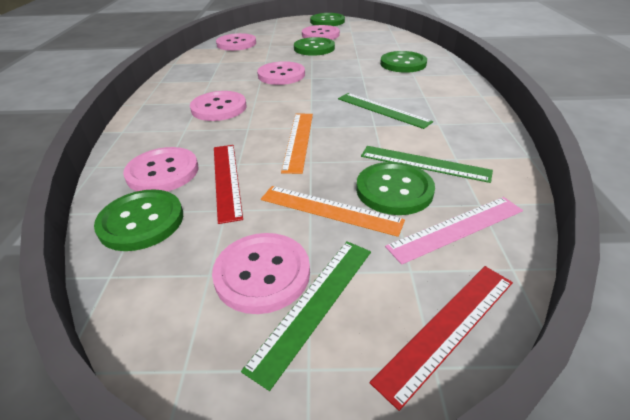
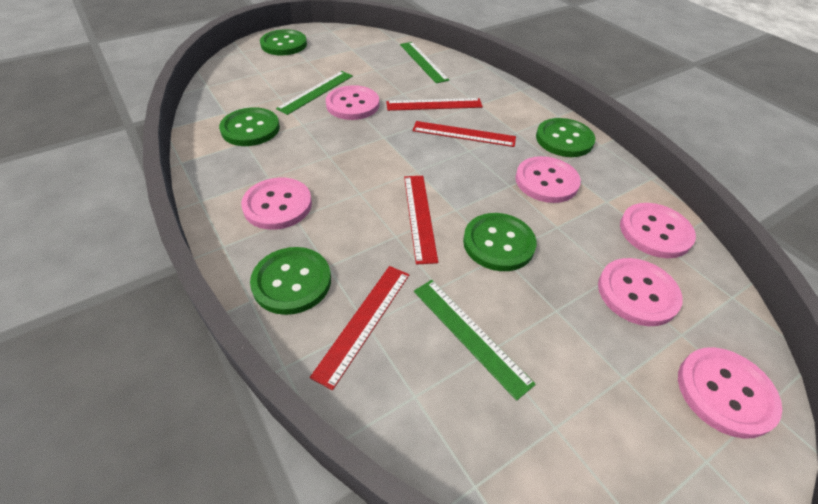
orange ruler: [261,186,405,237] [281,114,313,174] = 2 -> none = 0
pink ruler: [385,197,523,265] = 1 -> none = 0
red ruler: [214,145,243,224] [370,266,513,411] = 2 -> [310,266,409,390] [386,98,483,111] [404,176,438,265] [412,121,516,147] = 4

